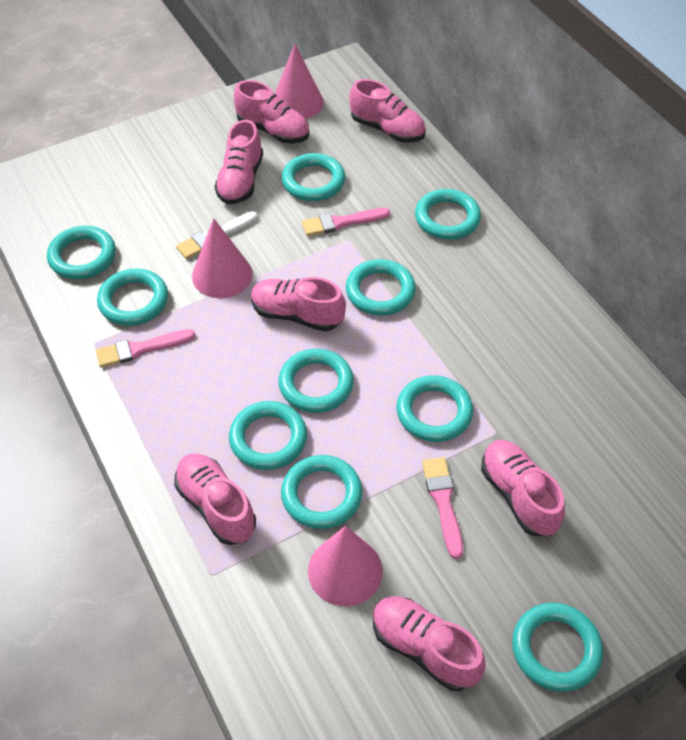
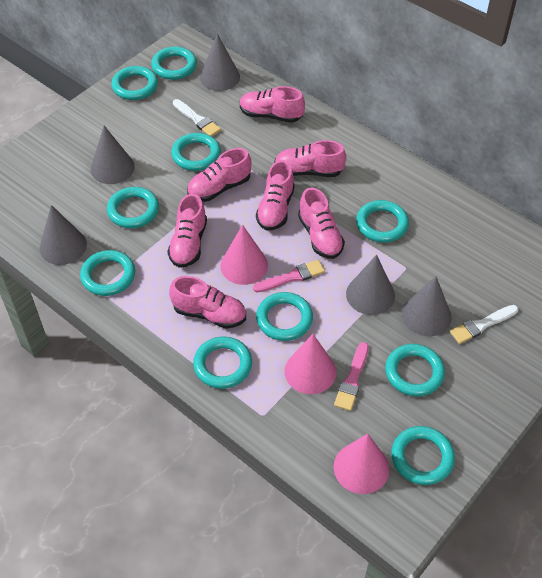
grey cone: none = 0 -> [39,205,87,265] [90,126,135,184] [200,34,240,91] [346,255,395,315] [402,276,452,336] = 5
pink brush: [96,329,195,368] [302,208,390,236] [422,457,463,559] = 3 -> [253,260,325,292] [334,342,369,411] = 2
white brush: [176,211,258,259] = 1 -> [173,99,221,136] [450,305,518,344] = 2

